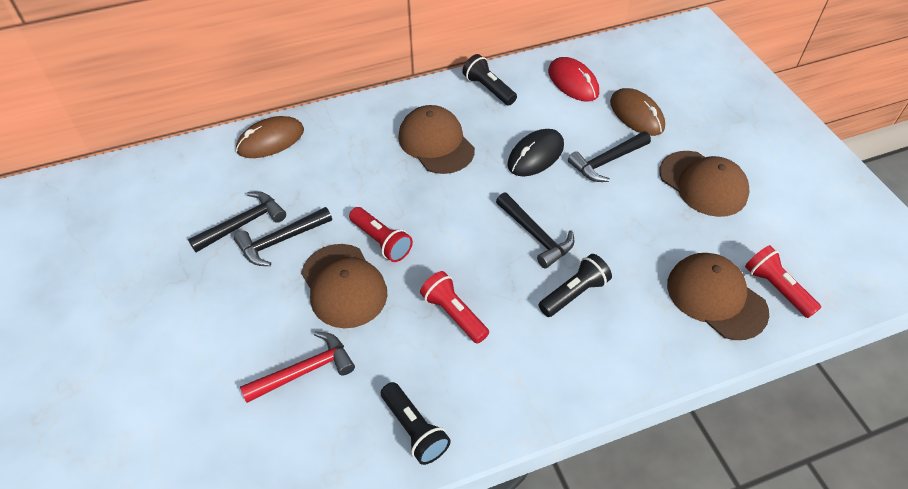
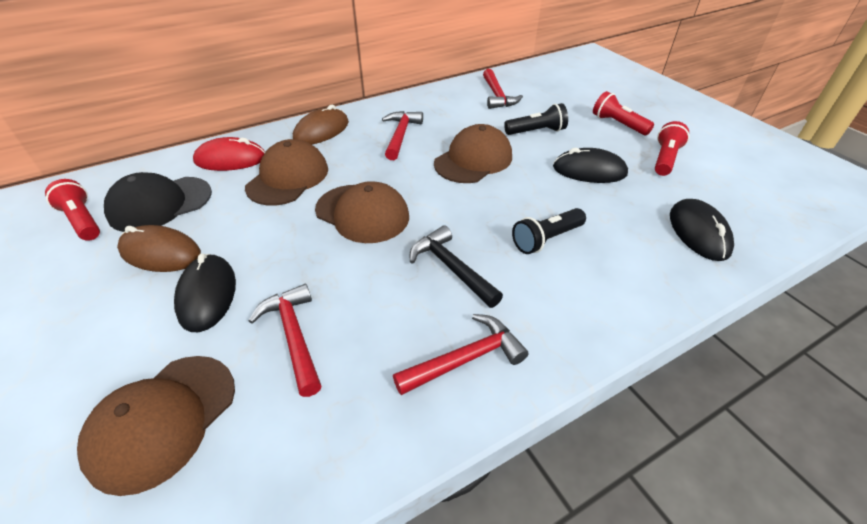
black cap: none = 0 -> [104,172,212,232] = 1
black flashlight: [381,382,451,465] [462,54,517,106] [539,254,612,317] = 3 -> [504,103,568,135] [512,208,586,254] = 2
black hammer: [188,191,286,252] [234,207,332,266] [496,193,574,269] [568,131,651,182] = 4 -> [410,225,503,308] = 1
black mouse: [507,129,564,177] = 1 -> [174,253,236,332] [553,148,628,183] [670,199,734,261] = 3
red hammer: [240,331,355,403] = 1 -> [249,284,321,397] [382,111,423,160] [393,314,528,395] [483,69,523,109] = 4

